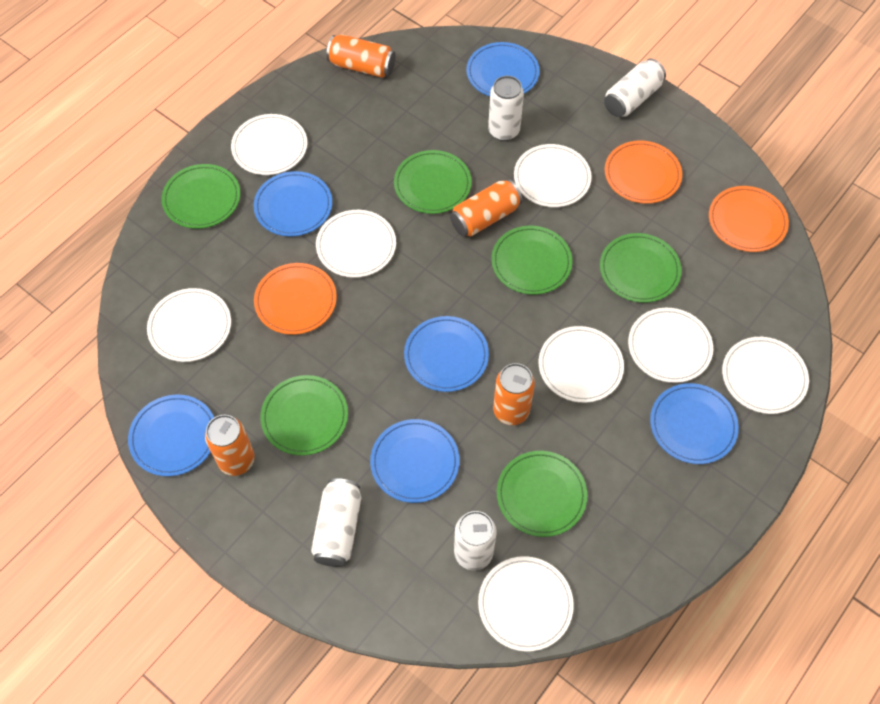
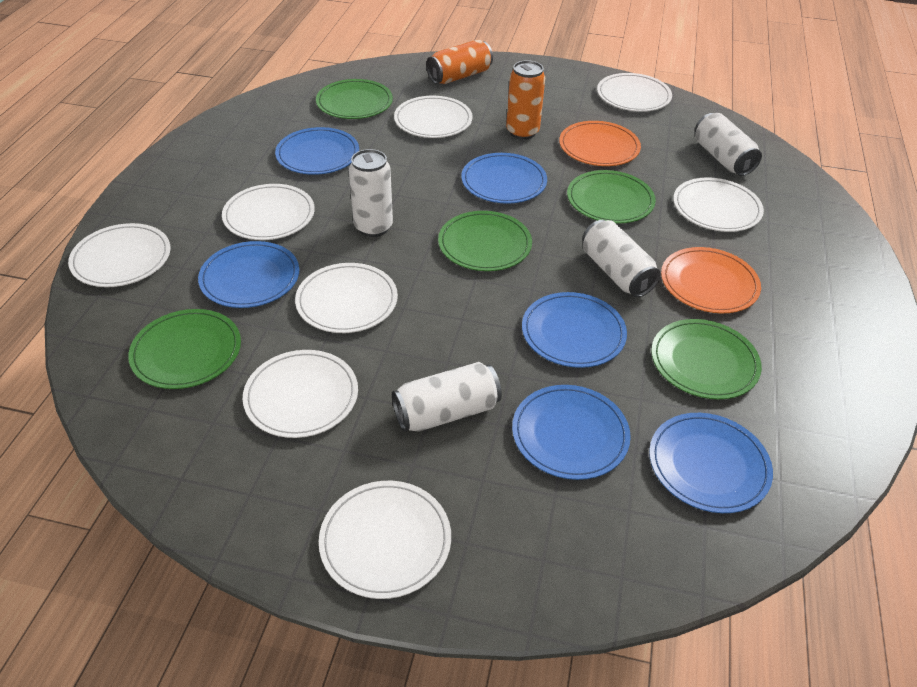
green plate: [162,164,240,229] [260,375,348,456] [394,150,472,214] [491,226,573,295] [497,451,587,537] [600,233,682,303] = 6 -> [128,309,241,389] [316,79,393,119] [438,211,532,271] [567,170,656,223] [651,319,762,399] = 5
orange can: [205,415,255,476] [326,34,396,78] [450,179,522,237] [493,363,535,425] = 4 -> [426,39,493,84] [506,60,545,140] = 2
orange plate: [254,263,337,335] [605,141,682,204] [709,186,789,252] = 3 -> [559,121,641,166] [661,247,761,313] = 2

